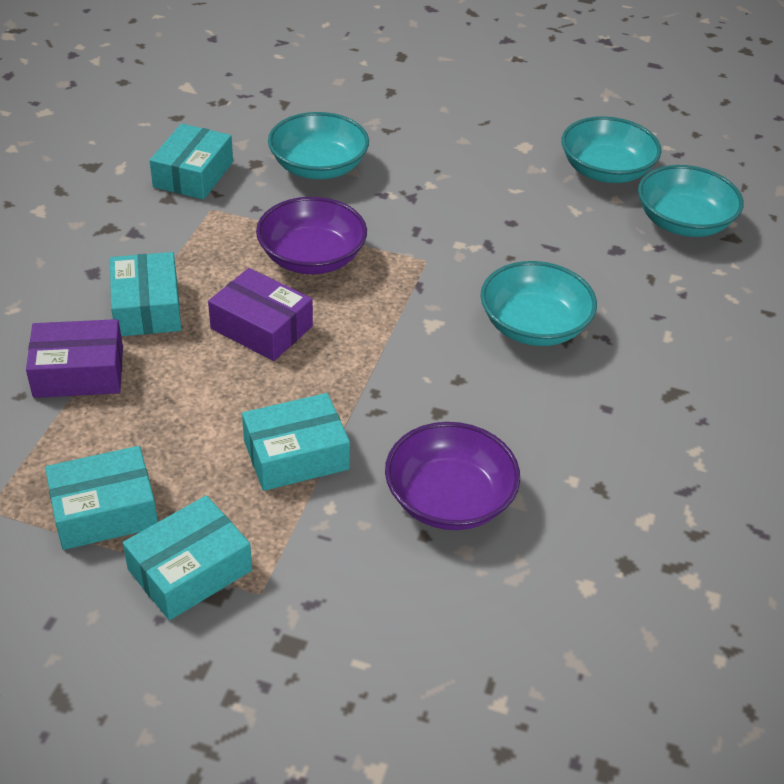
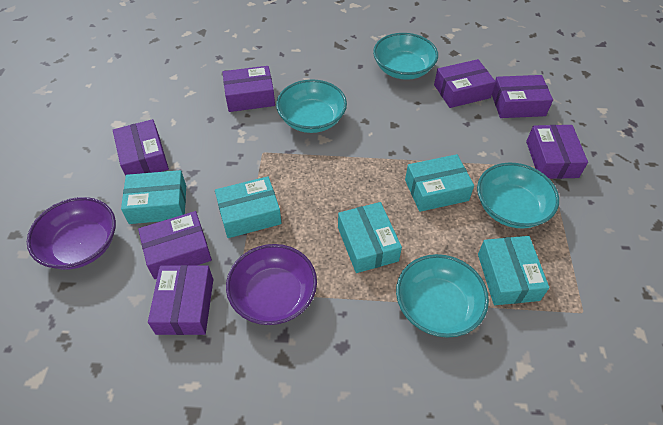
purple box: [26,319,123,398] [208,268,313,361] = 2 -> [113,119,169,176] [138,211,212,279] [148,265,213,335] [222,66,275,112] [434,59,496,108] [492,75,553,118] [526,125,588,179] = 7

